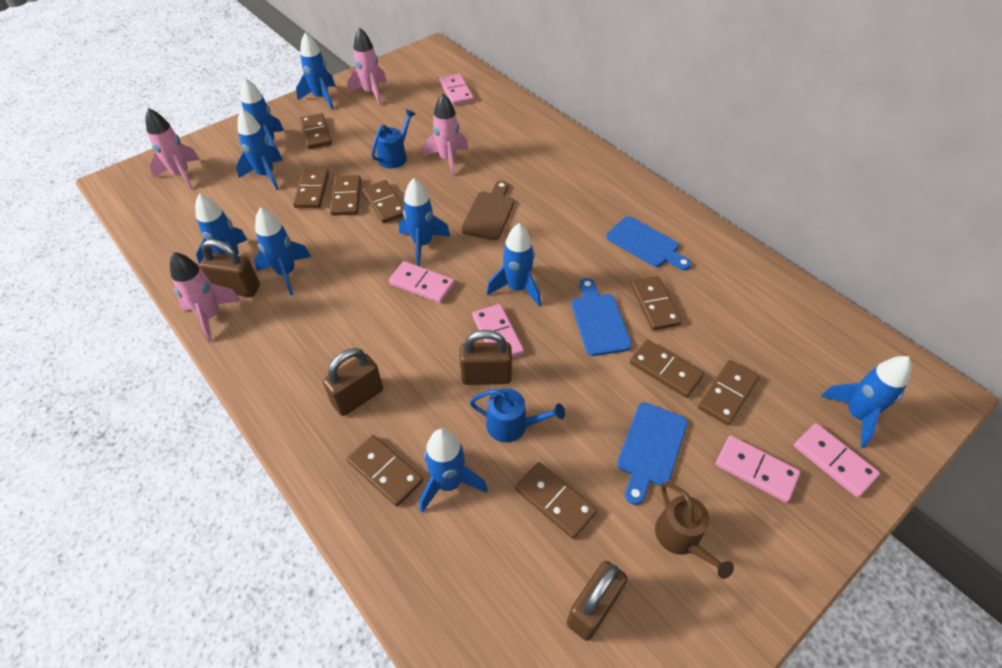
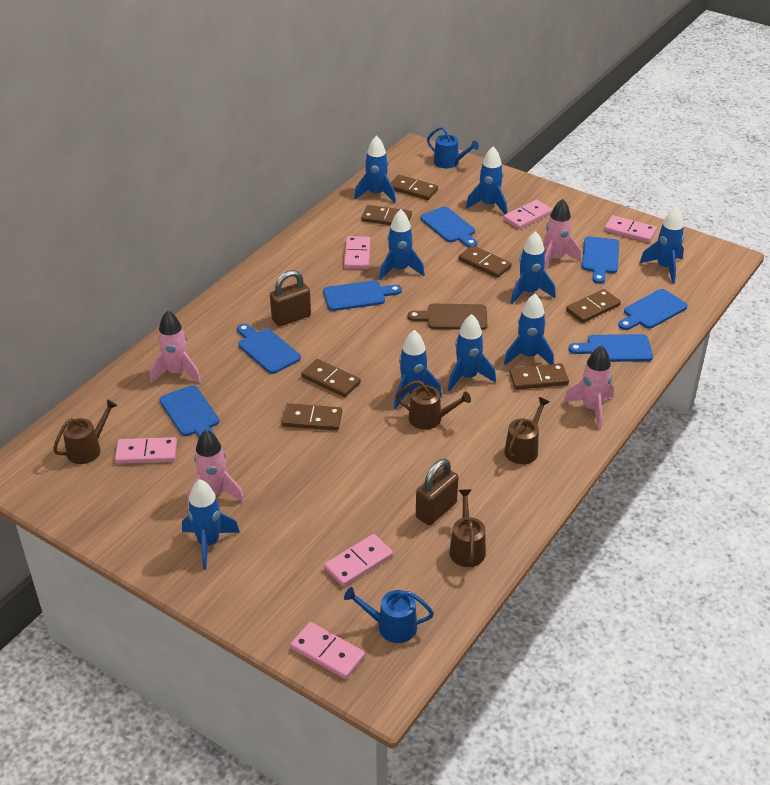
blue cutting board: [571,278,632,356] [606,216,691,270] [617,402,688,505] = 3 -> [159,385,219,437] [237,324,301,374] [323,280,402,311] [420,206,477,248] [568,334,653,362] [582,237,619,284] [618,289,688,330] = 7
brown domino: [293,169,329,208] [300,113,332,149] [330,175,361,216] [346,435,423,507] [362,180,404,223] [515,462,597,539] [630,340,704,398] [631,276,682,330] [698,360,759,425] = 9 -> [282,403,342,431] [301,359,361,397] [362,205,412,225] [390,175,438,200] [458,245,512,278] [509,363,569,390] [566,289,621,323] = 7
brown padlock: [200,239,260,297] [323,348,383,416] [460,330,512,385] [567,561,628,641] = 4 -> [270,270,311,327] [416,459,458,525] = 2
brown watering can: [655,482,734,579] = 1 -> [53,399,118,464] [396,380,471,430] [449,489,486,567] [504,397,550,464] = 4
pink domino: [389,261,455,303] [439,74,474,106] [472,304,524,358] [716,435,801,503] [794,423,880,497] = 5 -> [115,437,177,464] [291,622,365,679] [324,534,393,587] [344,236,370,269] [503,199,552,229] [604,215,657,243] = 6

